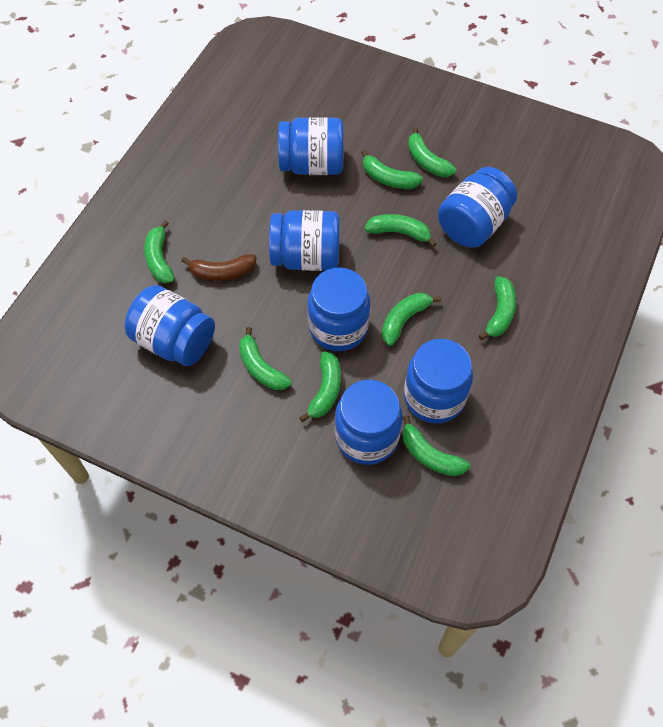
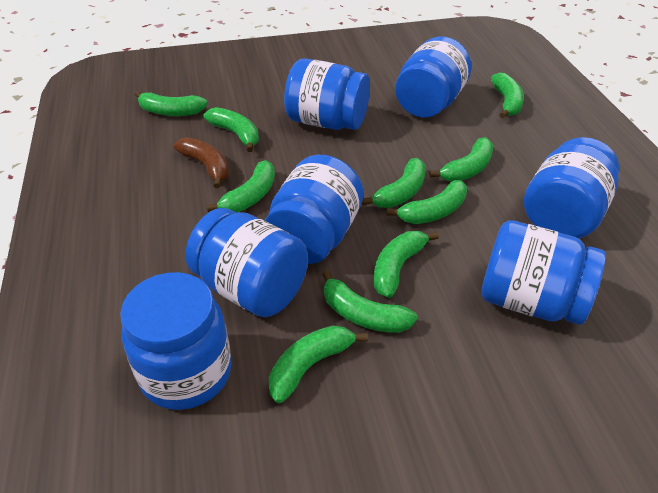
green banana: [144,220,175,283] [239,327,292,390] [299,351,341,422] [361,150,423,189] [364,214,437,247] [382,293,441,346] [402,415,470,476] [408,127,456,177] [479,276,516,340] = 9 -> [135,91,208,116] [204,107,259,152] [206,160,275,213] [269,325,368,403] [322,270,418,333] [362,158,426,208] [374,231,439,298] [387,180,467,224] [429,137,493,182] [491,73,524,118] = 10

